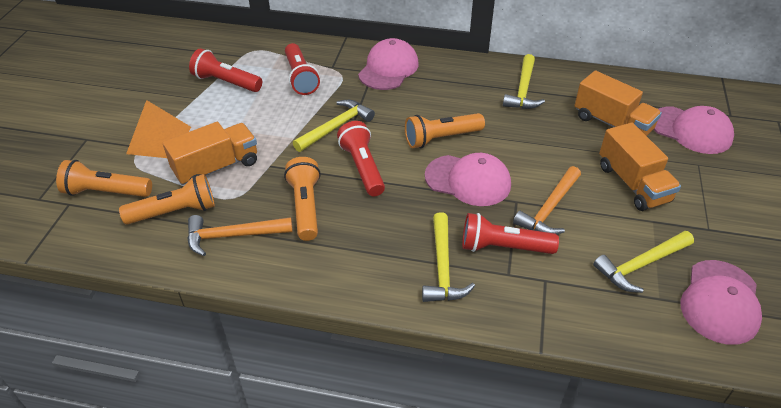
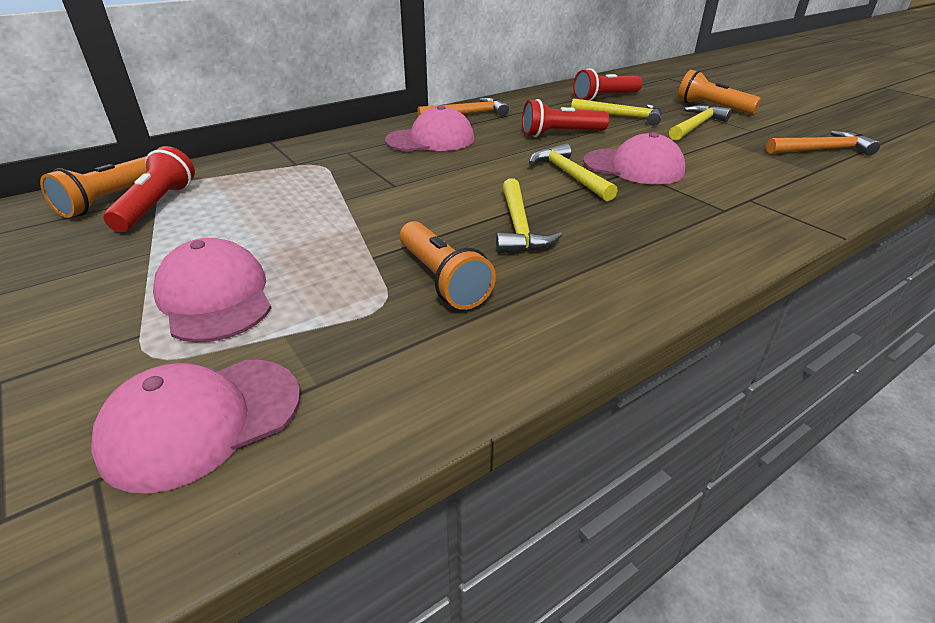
orange flashlight: [56,160,152,197] [119,174,215,224] [284,157,321,241] [405,113,485,148] = 4 -> [40,156,147,218] [400,221,496,310] [678,70,761,114] = 3
orange pyramid: [126,100,191,158] = 1 -> none = 0
orange truck: [163,122,257,185] [574,71,662,136] [599,122,681,211] = 3 -> none = 0
red flashlight: [189,48,262,92] [285,43,320,95] [337,121,385,196] [462,213,559,254] = 4 -> [103,146,195,232] [522,99,609,137] [573,68,642,101] = 3

